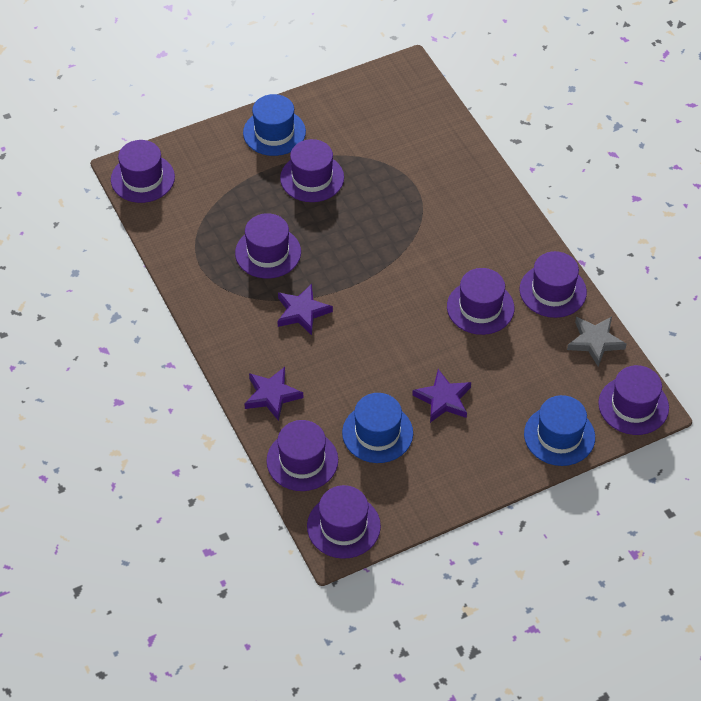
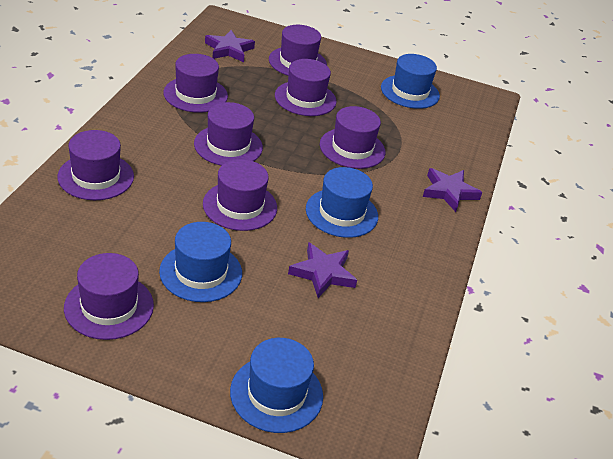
blue hat: [243,94,306,156] [342,393,413,463] [524,395,595,466] = 3 -> [159,222,242,302] [230,338,323,433] [306,167,378,238] [381,54,440,109] = 4
grey star: [567,317,627,366] = 1 -> none = 0

